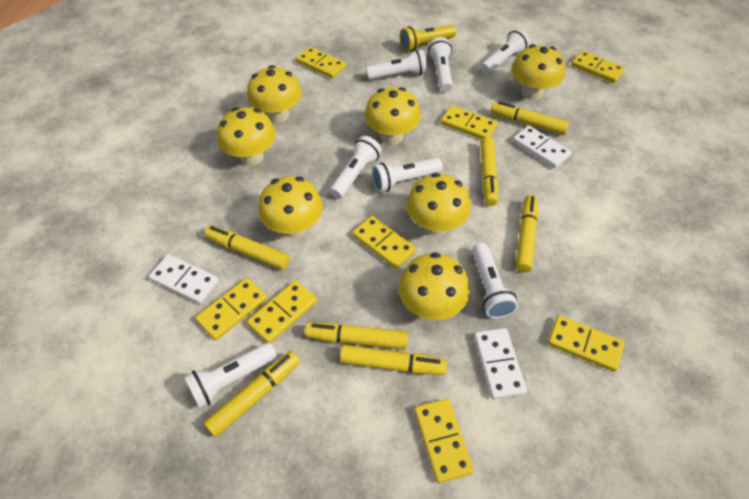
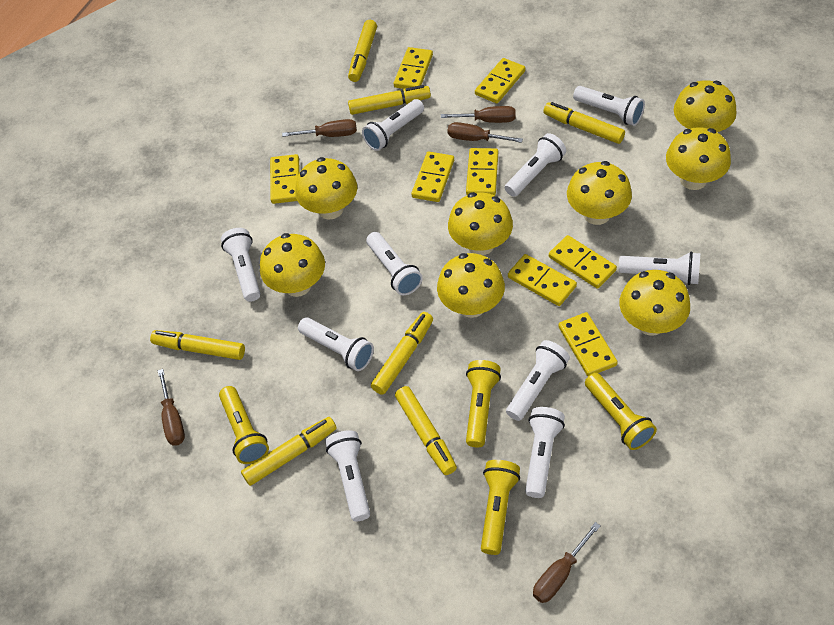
brown screwdriver: none = 0 -> [158,369,185,446] [282,119,357,137] [441,106,516,123] [447,122,523,143] [533,522,600,603] = 5
white domino: [149,254,219,304] [474,328,527,399] [512,126,572,169] = 3 -> none = 0
white flashlight: [184,342,277,409] [330,136,382,199] [366,49,427,80] [372,158,443,192] [428,37,453,92] [472,243,518,319] [481,29,530,74] = 7 -> [221,228,260,302] [298,317,374,371] [325,430,370,521] [362,99,424,151] [366,232,423,295] [505,133,566,197] [506,340,570,421] [525,407,565,498] [573,86,645,126] [618,252,700,285] = 10
yellow flashlight: [400,25,456,52] = 1 -> [219,386,269,464] [466,360,501,447] [481,460,520,555] [585,373,657,450] = 4
yellow mushroom: [217,107,276,166] [247,65,302,123] [258,176,323,238] [365,87,421,144] [399,252,470,320] [407,173,471,236] [511,44,565,100] = 7 -> [260,233,325,297] [295,157,357,220] [437,253,505,318] [448,192,513,255] [567,161,632,225] [619,270,690,336] [666,127,731,190] [674,80,736,132] = 8

